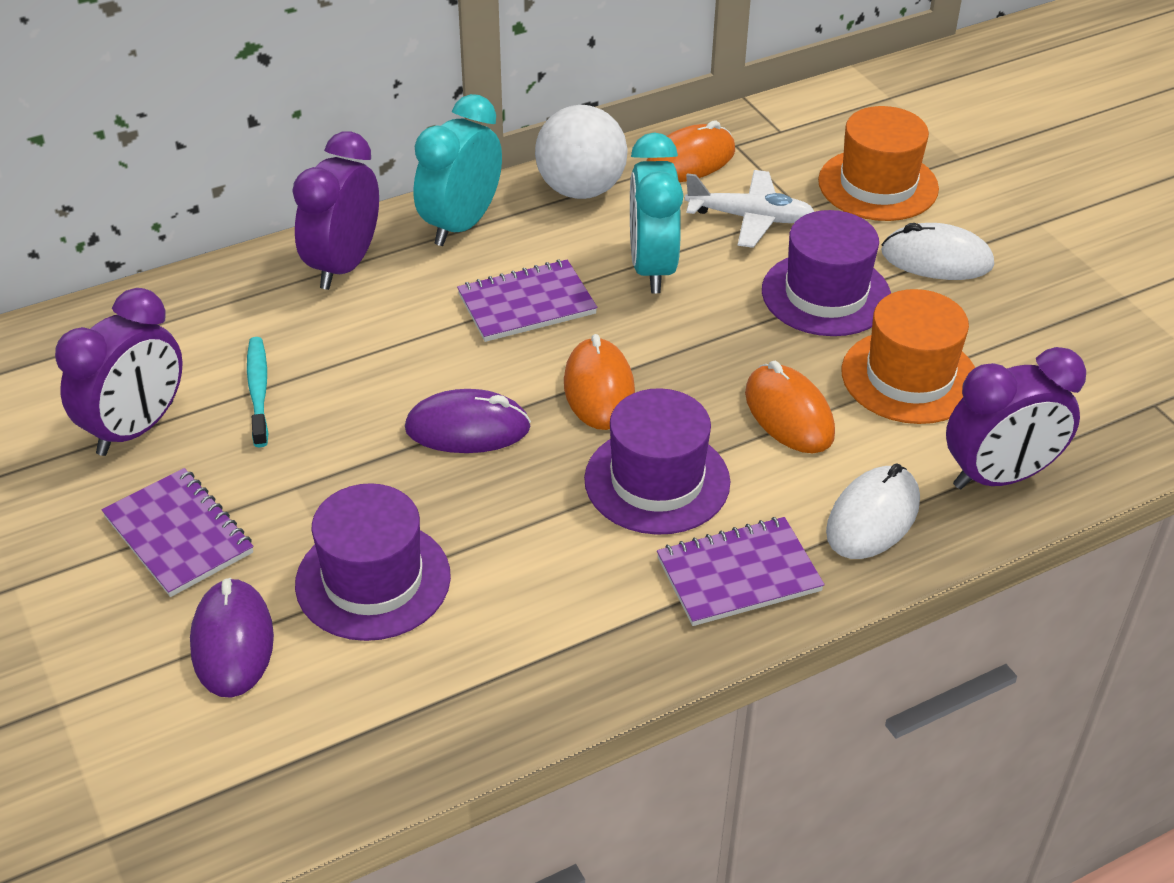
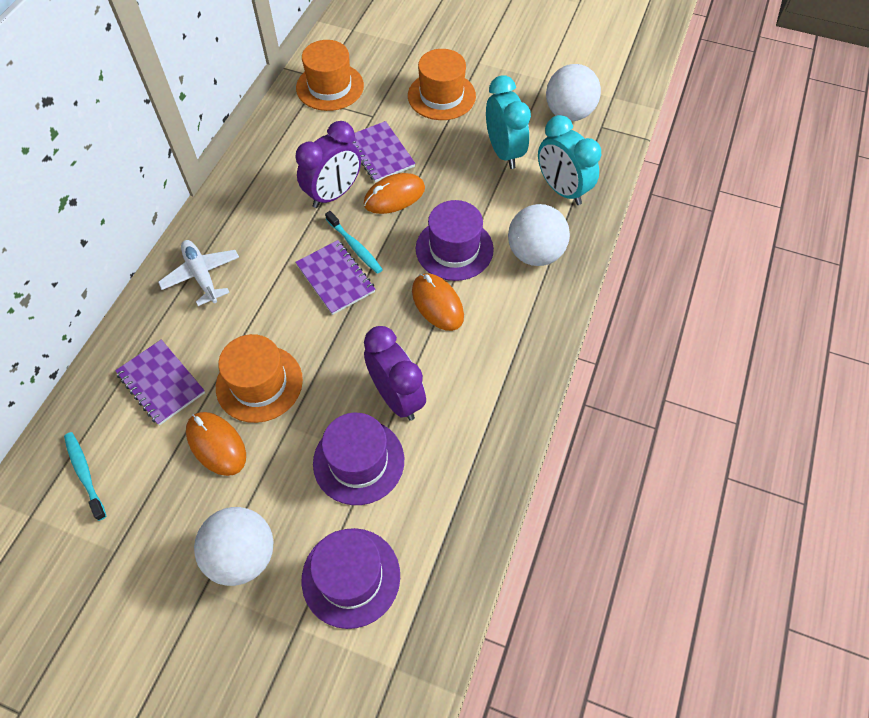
orange hat: [818,106,939,221] [842,289,975,424] = 2 -> [216,334,303,423] [296,40,364,111] [408,49,476,120] = 3
purple clock: [55,288,183,456] [292,131,379,290] [946,347,1086,489] = 3 -> [295,121,361,208] [364,326,426,421] = 2
purple mouse: [190,578,274,698] [405,389,531,453] = 2 -> none = 0
turquoise toothbrush: [247,337,268,447] = 1 -> [64,432,106,521] [325,211,383,274] = 2
white ball: [535,105,628,199] = 1 -> [194,507,273,586] [508,204,570,266] [546,64,601,121] = 3
white mouse: [826,463,920,559] [881,223,994,280] = 2 -> none = 0

